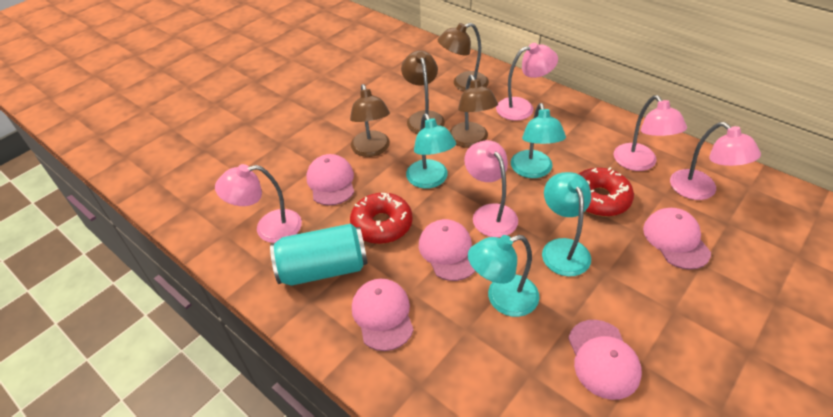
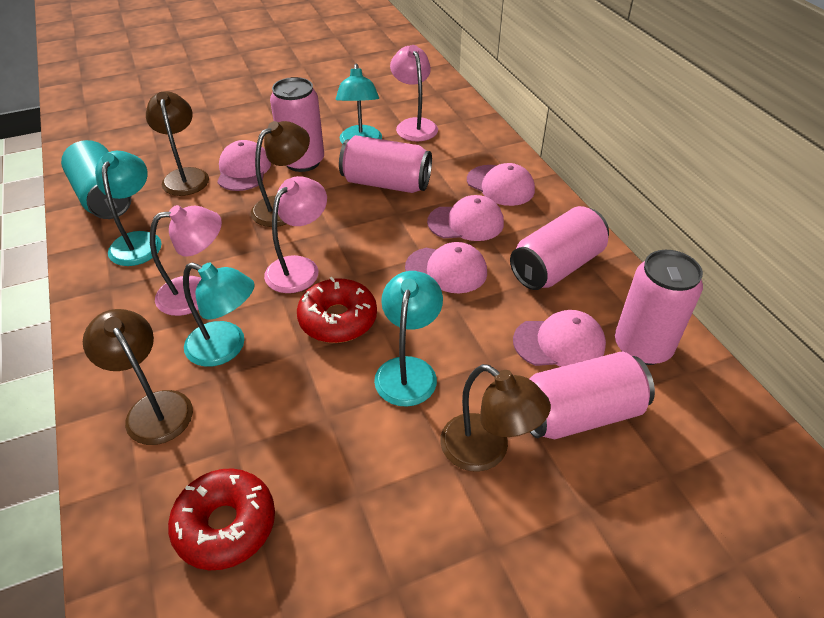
pink can: none = 0 -> [270,77,324,172] [339,135,432,193] [510,206,609,290] [530,352,655,439] [615,250,703,365] = 5
pink lamp: [215,164,302,243] [464,140,518,237] [496,43,558,121] [614,95,687,171] [670,122,761,200] = 5 -> [150,205,222,316] [264,176,327,293] [390,45,438,141] = 3

